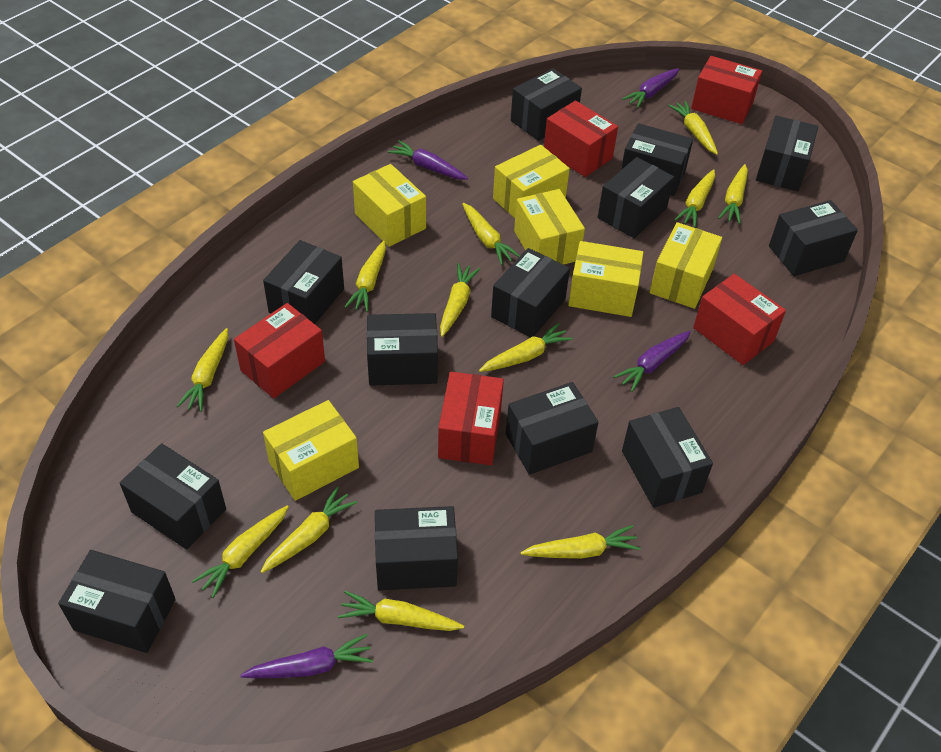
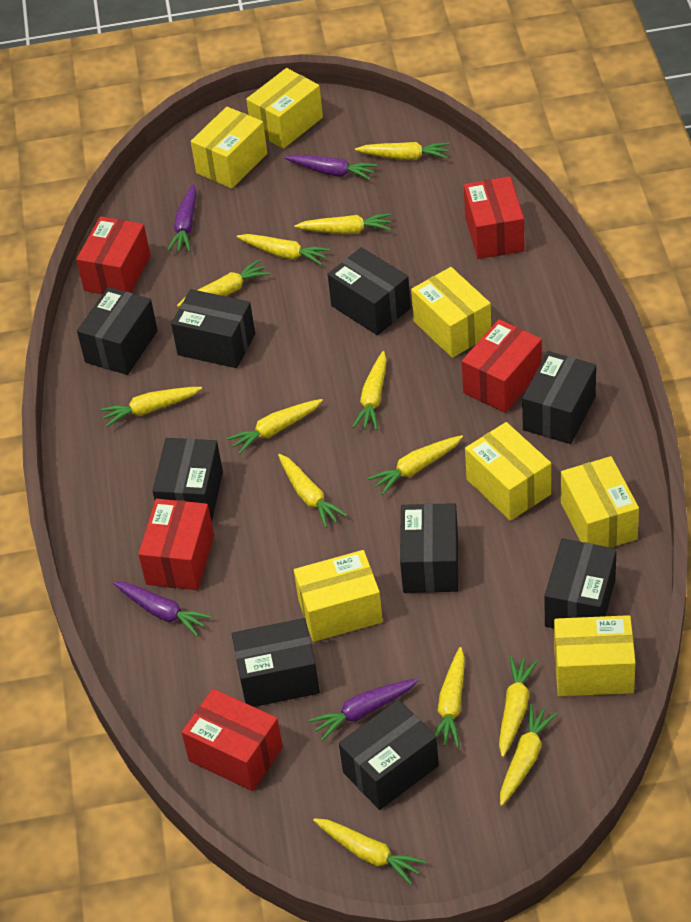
black box: [58,550,176,653] [120,443,226,550] [263,240,344,324] [367,313,438,386] [375,506,458,590] [491,248,570,337] [506,382,598,475] [511,68,582,141] [598,157,674,238] [621,123,693,196] [622,407,713,508] [756,116,818,191] [769,200,858,276] = 13 -> [77,287,158,375] [153,438,223,522] [171,289,255,368] [232,618,320,707] [328,247,411,335] [339,699,439,810] [400,503,458,593] [522,351,596,444] [545,538,617,628] = 9
yellow box: [263,400,359,501] [353,164,426,247] [493,145,570,218] [514,189,585,265] [568,241,643,317] [650,222,722,309] = 6 -> [191,107,267,189] [246,68,323,149] [294,550,383,642] [411,267,491,358] [465,422,551,521] [554,615,636,696] [561,456,639,548] = 7
yellow carrot: [176,328,228,412] [192,505,289,598] [260,486,358,573] [338,591,464,631] [345,241,386,312] [440,263,480,337] [462,203,520,265] [479,323,573,372] [520,525,641,559] [668,101,718,155] [674,169,715,227] [718,164,748,224] = 12 -> [100,387,202,427] [177,260,270,307] [226,399,323,455] [237,234,330,265] [278,454,347,528] [294,213,391,234] [313,818,426,885] [352,351,387,430] [355,142,449,160] [368,435,463,495] [435,647,465,747] [499,656,538,757] [500,704,558,806] = 13

